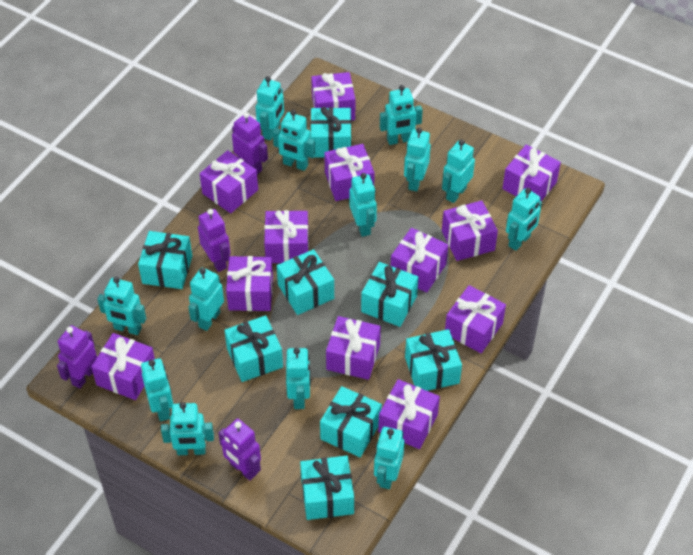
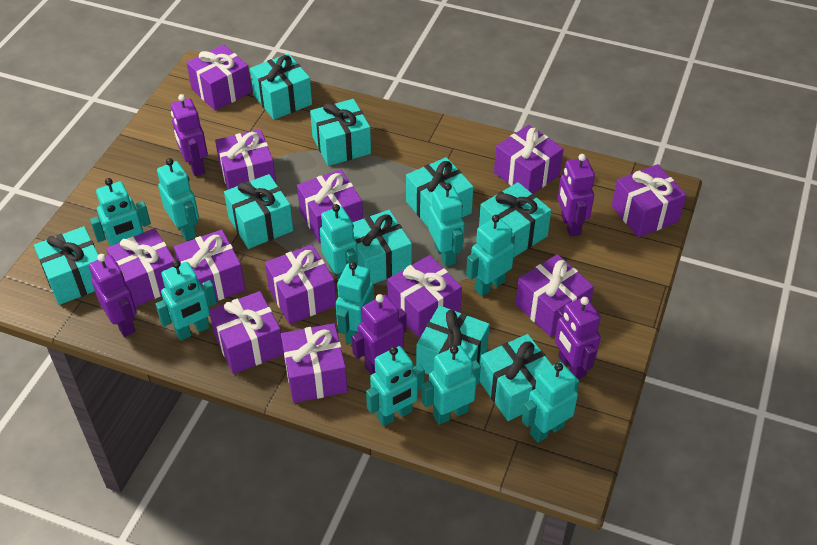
purple robot: [57,325,97,389] [198,209,230,272] [218,419,261,481] [232,112,268,174] = 4 -> [89,254,137,337] [171,94,208,176] [352,294,406,375] [555,297,601,379] [557,154,595,237] = 5
turquoise gift: [138,231,192,289] [224,315,283,382] [277,249,334,315] [300,456,354,520] [310,107,351,157] [320,386,382,457] [361,262,419,327] [405,329,462,391] = 8 -> [34,226,98,305] [224,174,293,249] [250,53,312,120] [310,99,371,166] [353,210,412,284] [406,157,473,228] [416,305,490,375] [479,182,551,258] [479,334,553,421] = 9
turquoise robot: [97,277,146,335] [141,358,173,421] [161,402,214,455] [188,268,224,331] [256,76,284,140] [273,110,315,171] [286,348,311,409] [350,173,377,237] [374,427,405,489] [380,85,423,145] [404,128,431,191] [442,140,475,203] [506,188,542,251] = 13 -> [90,178,151,246] [155,260,217,341] [157,158,199,241] [320,204,358,280] [335,262,374,344] [366,346,425,426] [421,345,481,425] [429,183,465,266] [466,215,515,296] [522,362,579,443] = 10

